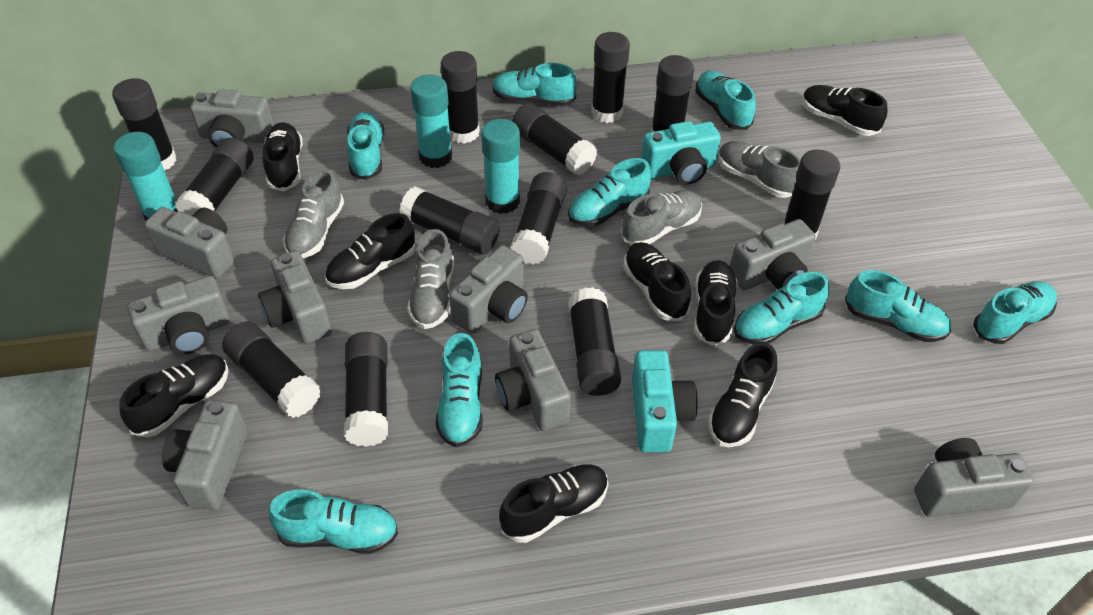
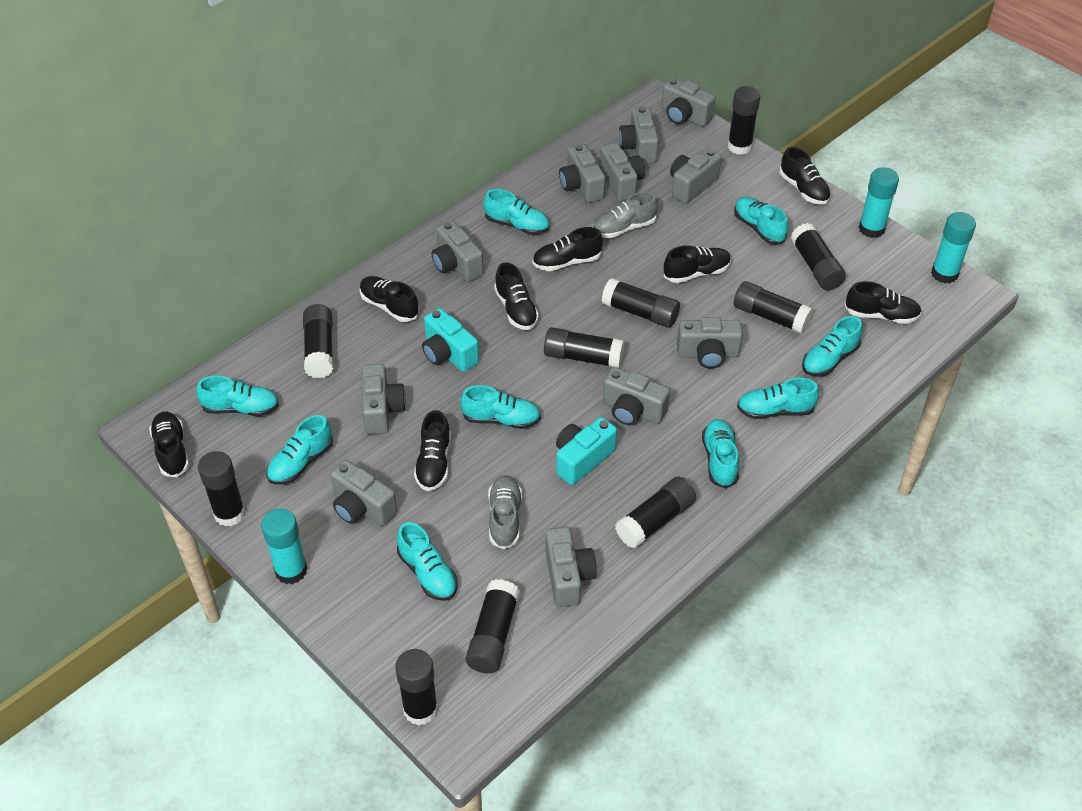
black glue stick: [112,78,177,171] [175,138,254,216] [222,321,321,418] [344,332,388,447] [399,186,500,254] [441,51,480,144] [510,172,567,264] [512,103,597,175] [568,287,621,396] [591,32,630,123] [651,55,694,132] [783,150,840,240] = 12 -> [198,451,245,527] [303,304,333,379] [395,649,438,726] [466,579,520,673] [544,327,624,368] [602,278,680,328] [615,477,696,548] [728,86,760,155] [734,281,813,334] [791,223,846,290] = 10
grey camera: [127,276,230,354] [145,207,234,279] [162,400,248,510] [190,89,274,148] [258,251,332,344] [449,245,528,334] [495,329,571,431] [730,219,816,290] [914,438,1034,517] = 9 -> [331,460,397,526] [362,364,406,434] [432,221,484,282] [545,527,597,607] [559,144,605,203] [599,142,645,201] [603,367,670,425] [619,106,659,164] [661,78,716,127] [670,148,721,204] [677,317,743,369] = 11
grey shoe: [283,169,344,258] [407,229,454,329] [621,190,702,245] [718,141,800,198] = 4 -> [488,475,522,549] [592,192,658,238] = 2

